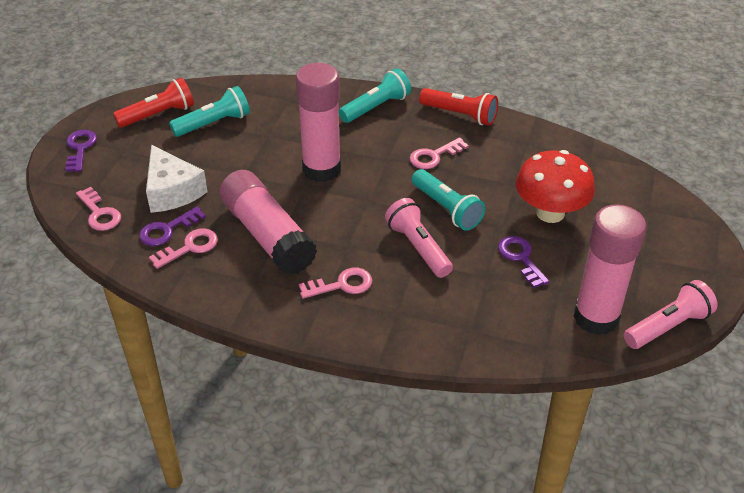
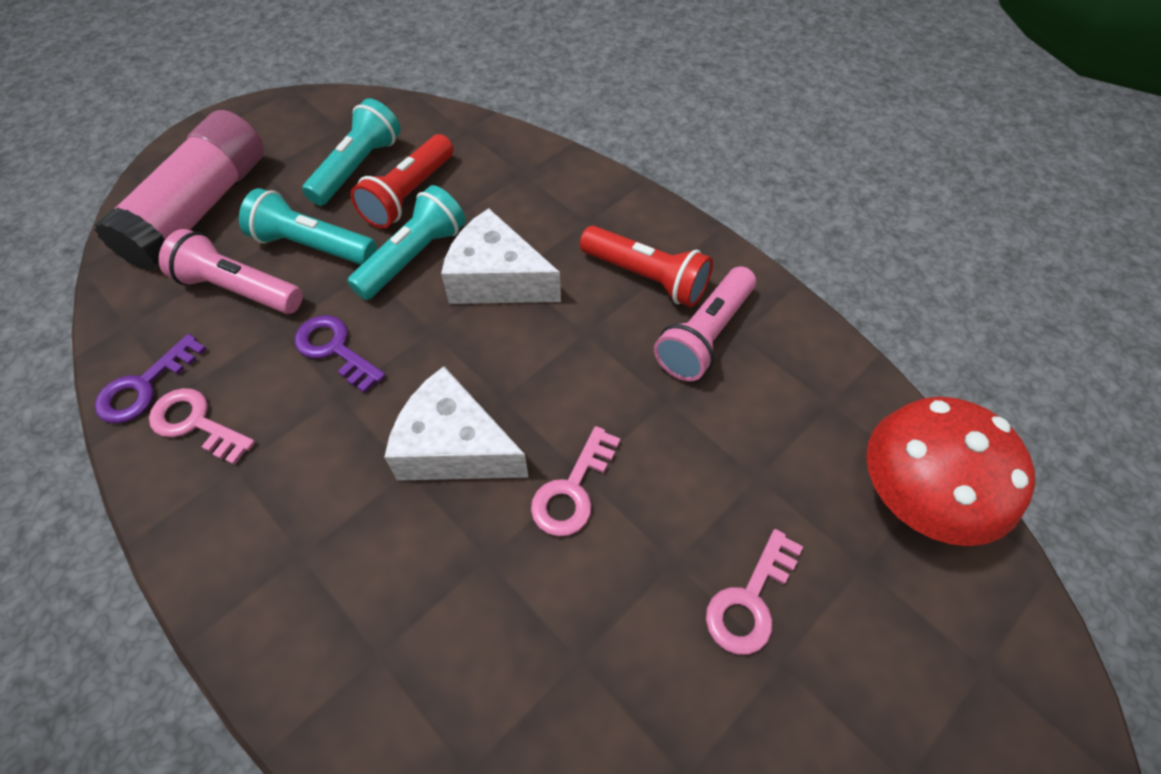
pink glue stick: [219,170,317,275] [296,63,341,182] [573,204,646,335] = 3 -> [94,110,264,271] = 1
pink key: [76,187,121,231] [149,228,218,269] [299,268,372,299] [409,137,469,169] = 4 -> [149,388,255,465] [531,426,620,537] [706,529,803,655] = 3
purple key: [65,130,97,172] [139,206,206,246] [498,236,550,288] = 3 -> [95,334,206,423] [295,315,386,393] = 2
white cheese: [146,145,208,213] = 1 -> [384,366,528,481] [441,208,561,304] = 2

